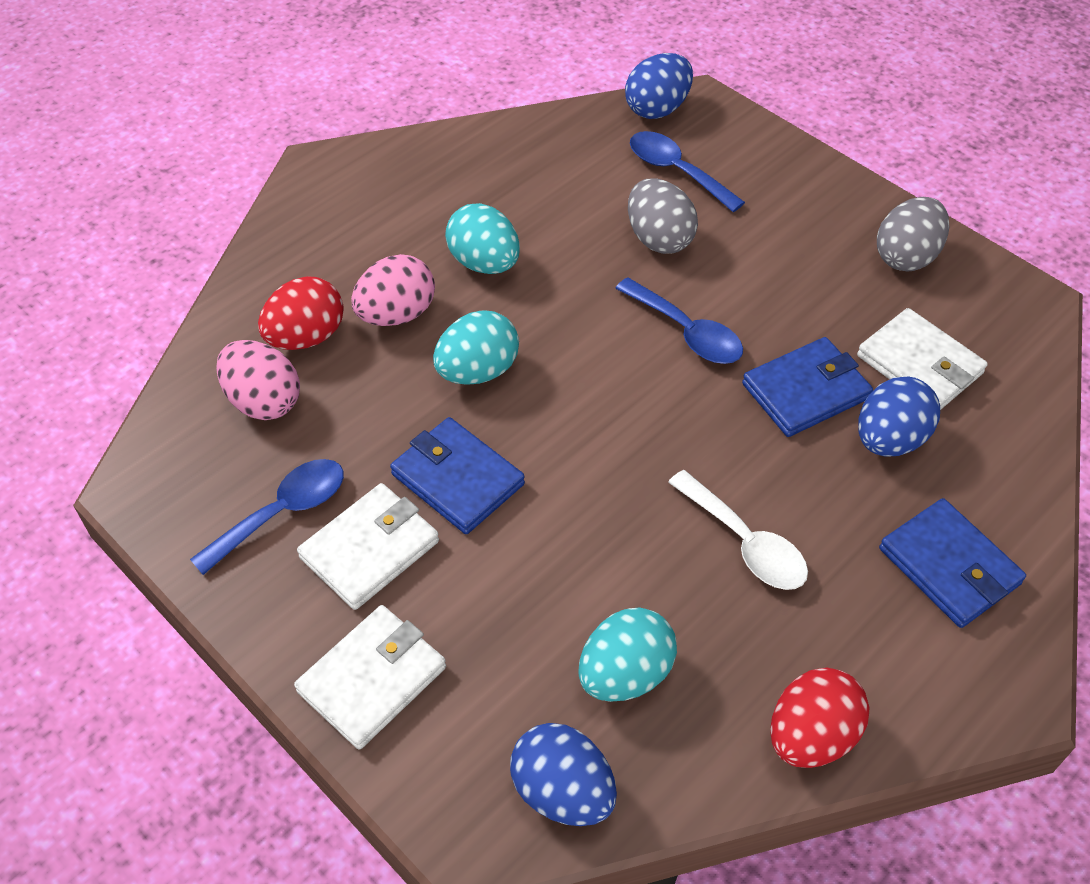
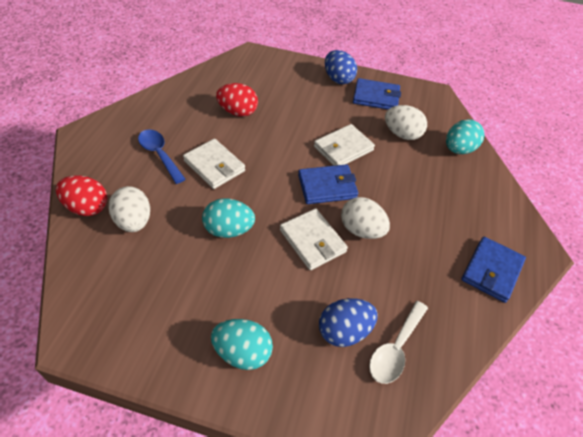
blue egg: [510,723,617,826] [625,53,693,119] [858,376,940,457] = 3 -> [319,298,378,347] [325,50,357,84] = 2
blue spoon: [190,459,344,575] [615,278,743,364] [630,131,745,212] = 3 -> [138,130,186,184] = 1
grey egg: [628,179,698,254] [877,197,949,272] = 2 -> none = 0
pink egg: [216,340,300,420] [351,254,435,326] = 2 -> none = 0
white egg: none = 0 -> [108,186,150,232] [341,197,390,239] [385,105,427,140] = 3

